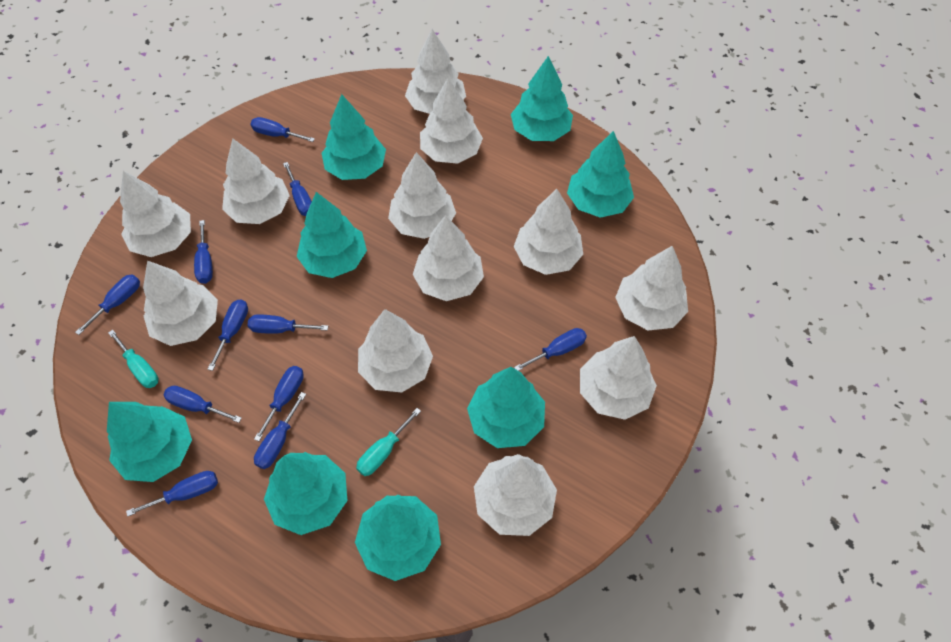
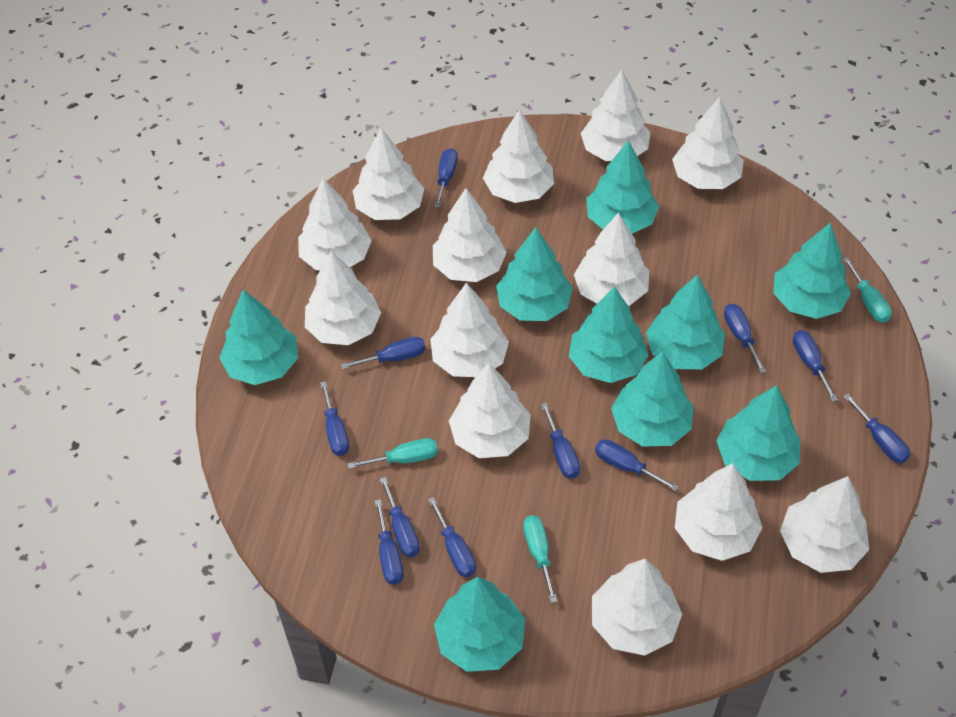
turquoise screwdriver: [108,330,159,388] [356,408,421,476] = 2 -> [348,438,438,469] [523,515,557,603] [843,257,892,323] = 3
turquoise tree: [107,402,192,482] [264,452,347,535] [296,192,367,278] [322,94,386,180] [355,495,441,581] [467,367,545,448] [511,56,573,141] [567,131,634,218] = 8 -> [219,290,298,385] [434,576,525,672] [496,227,573,321] [569,286,648,383] [586,140,659,233] [611,351,693,447] [646,275,725,369] [716,385,800,481] [773,223,851,319] = 9
white tree: [120,171,191,257] [143,261,218,346] [222,138,290,224] [358,309,433,392] [388,152,456,239] [405,29,466,114] [413,215,484,301] [420,78,483,164] [474,454,557,536] [514,189,583,275] [580,336,657,420] [615,246,688,331] = 12 -> [298,178,372,270] [305,251,381,345] [353,128,424,220] [430,283,509,377] [433,188,506,282] [449,363,531,458] [483,109,554,203] [574,212,649,306] [581,70,650,161] [592,559,682,656] [672,97,744,189] [675,463,763,561] [780,476,869,573] = 13

